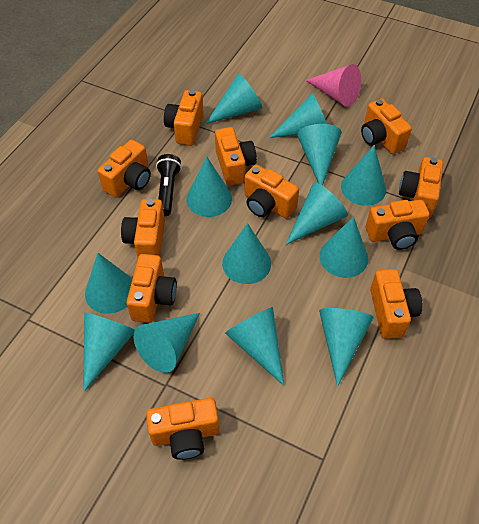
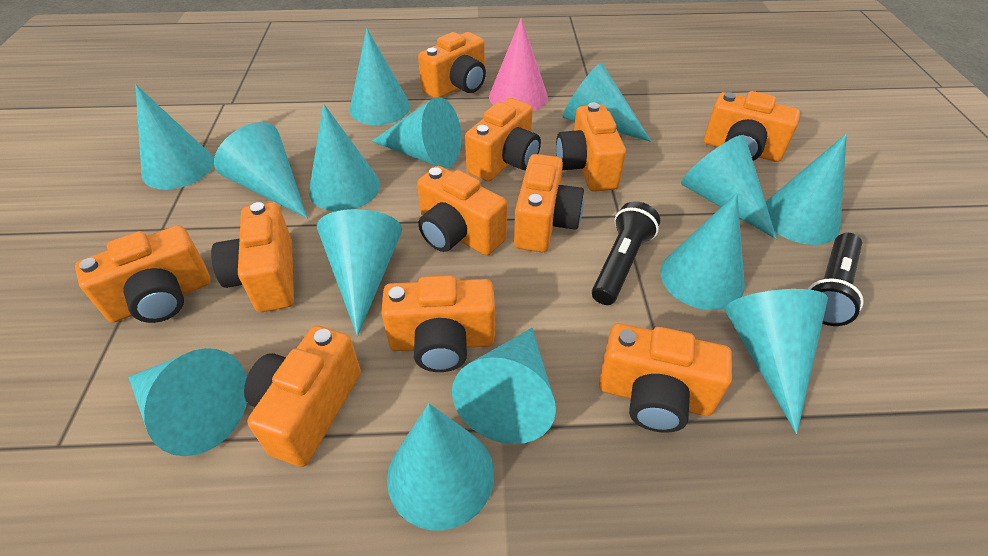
black flashlight: [156,154,182,216] = 1 -> [592,201,660,305] [808,233,864,326] = 2
turquoise cone: [83,312,135,392] [85,253,132,314] [133,313,200,373] [186,156,232,217] [205,73,262,124] [222,223,271,284] [225,307,284,386] [269,93,327,138] [286,182,348,245] [297,124,342,186] [319,217,368,278] [319,308,374,387] [341,145,386,206] = 13 -> [128,348,247,456] [135,84,214,190] [214,122,308,218] [309,104,380,211] [317,209,402,337] [350,28,411,125] [371,97,461,169] [387,403,494,530] [452,328,556,444] [563,62,651,142] [661,193,745,310] [681,135,777,239] [725,289,828,434] [766,134,847,245] = 14

